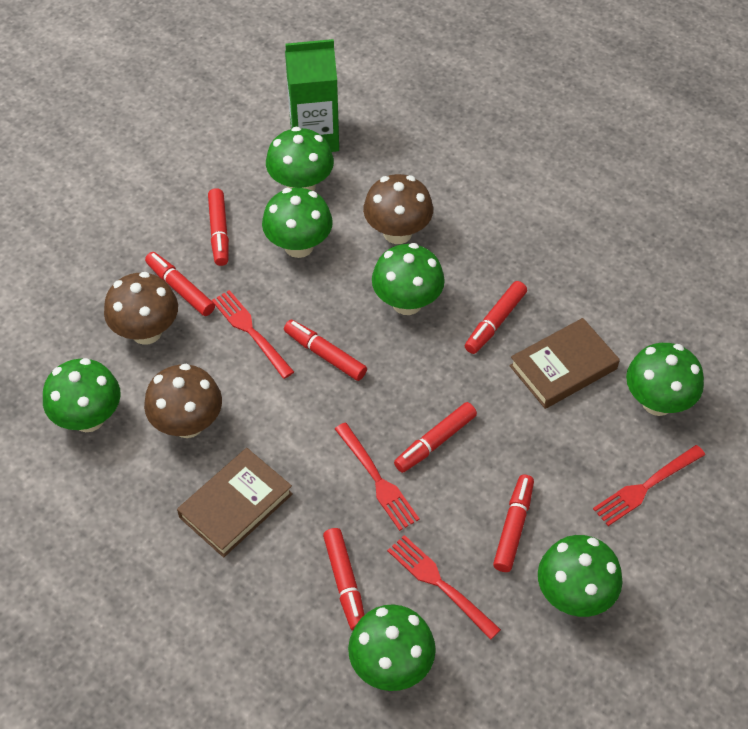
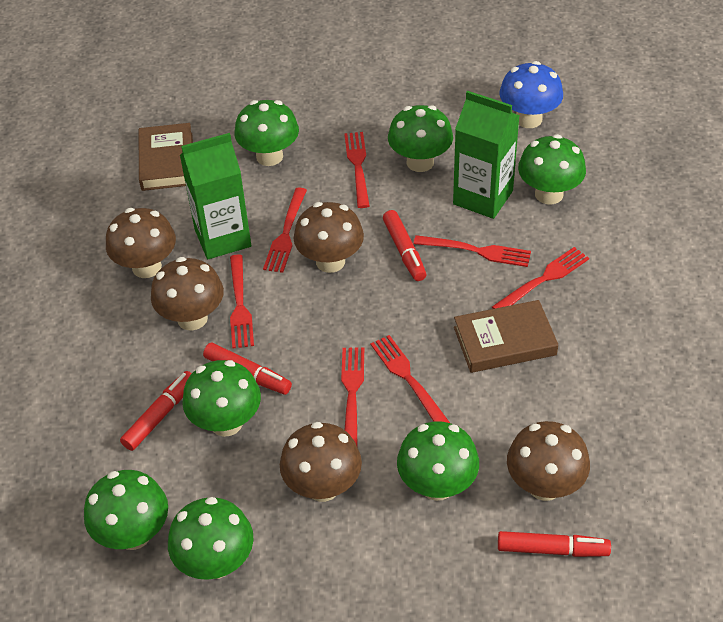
blue mushroom: none = 0 -> [499,61,563,128] = 1
brown mushroom: [104,272,178,345] [144,364,222,438] [363,174,433,244] = 3 -> [106,208,176,278] [151,257,224,331] [280,422,362,502] [293,202,364,273] [507,421,590,501] = 5
green carton: [285,39,339,152] = 1 -> [180,133,251,259] [453,91,519,219] = 2
red fork: [212,290,294,379] [335,423,420,531] [387,535,501,640] [593,445,705,526] = 4 -> [230,254,254,349] [263,188,307,273] [341,348,364,448] [344,132,370,208] [370,335,450,423] [413,235,531,267] [492,247,589,309] = 7
red marker: [145,252,215,316] [208,188,229,266] [284,320,367,381] [323,528,364,631] [394,402,477,473] [465,281,527,354] [493,474,534,572] = 7 -> [120,371,192,451] [203,343,292,395] [383,210,426,281] [498,531,611,557] = 4

